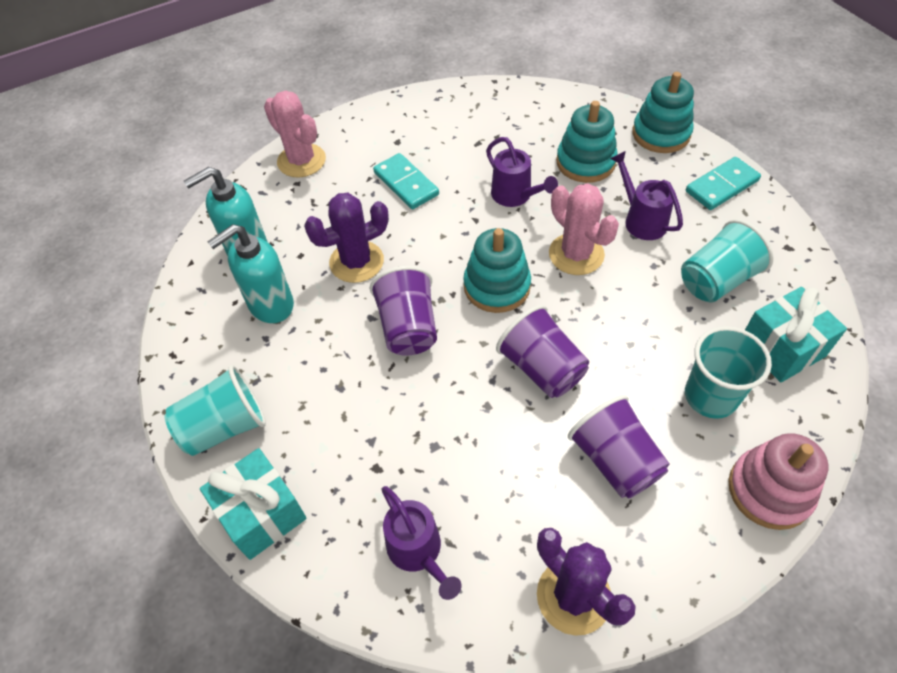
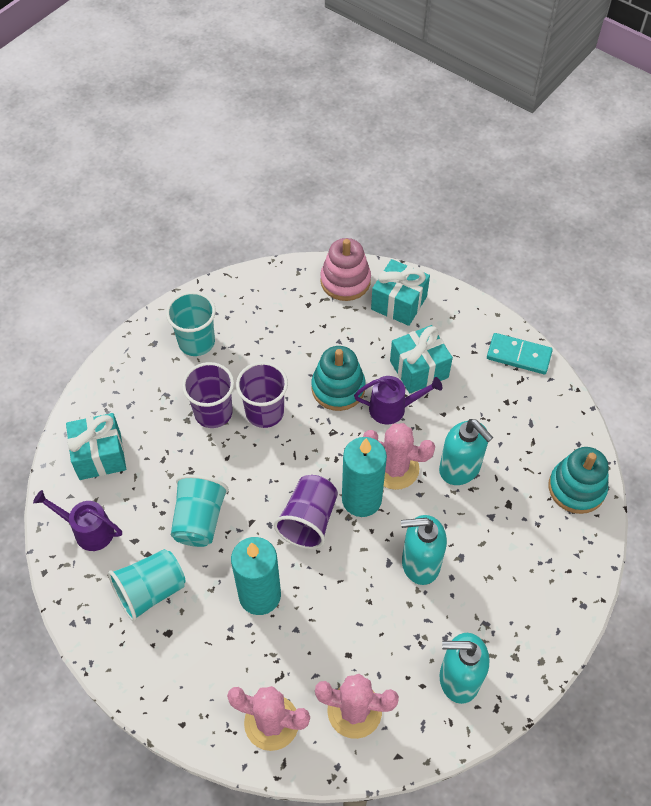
pink cactus: [264,91,326,178] [549,183,619,275] = 2 -> [227,686,310,751] [315,674,399,739] [363,423,435,490] = 3
purple cactus: [304,193,389,283] [537,528,636,636] = 2 -> none = 0
purple watering can: [381,486,462,600] [486,137,558,207] [610,151,683,240] = 3 -> [33,490,122,551] [354,376,442,425] = 2
turquoise candle: none = 0 -> [231,537,281,615] [342,437,387,517] = 2
turquoise domino: [373,153,439,209] [686,157,761,210] = 2 -> [487,333,553,374] = 1
turquoise gift: [200,448,307,560] [745,287,847,382] = 2 -> [66,413,126,480] [371,259,430,326] [390,325,453,393] = 3
turquoise soap dispenser: [184,167,268,256] [208,224,294,323] = 2 -> [401,515,447,585] [439,419,493,485] [440,633,489,704] = 3
turquoise stacking toy: [463,228,531,313] [556,101,618,183] [632,72,694,153] = 3 -> [311,346,366,411] [548,447,608,514] = 2

